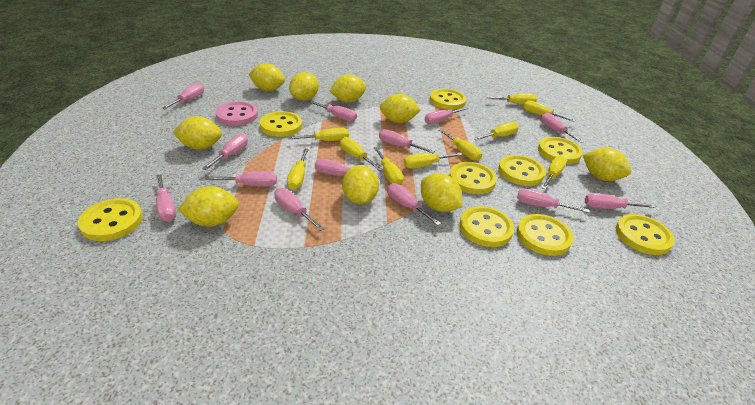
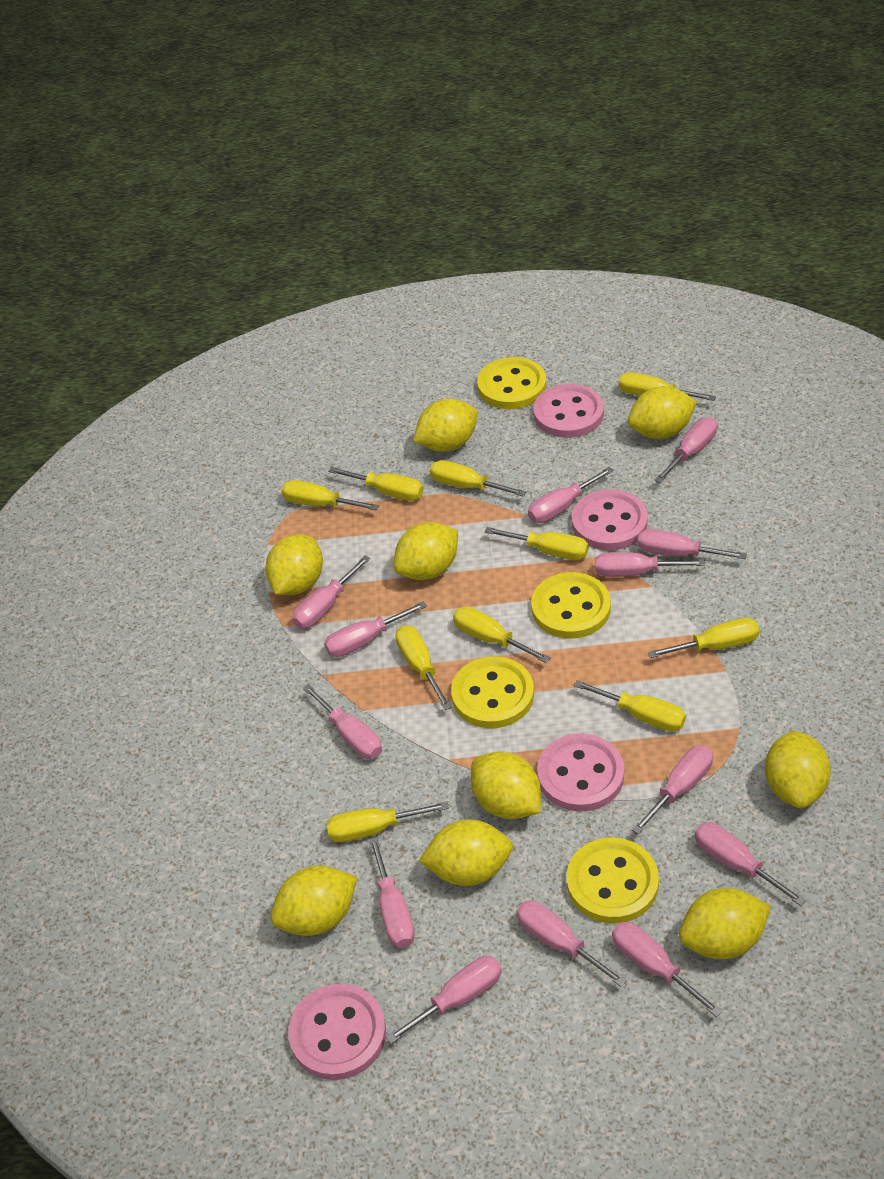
pink button: [215,101,258,126] = 1 -> [288,983,386,1080] [533,384,604,438] [537,733,624,812] [572,489,648,550] = 4
yellow button: [78,198,143,241] [260,111,302,137] [430,89,466,110] [449,162,497,194] [460,206,514,247] [498,155,545,186] [517,214,573,256] [538,137,583,164] [616,214,675,255] = 9 -> [451,656,534,728] [477,357,546,409] [531,572,611,639] [567,837,659,923] = 4

